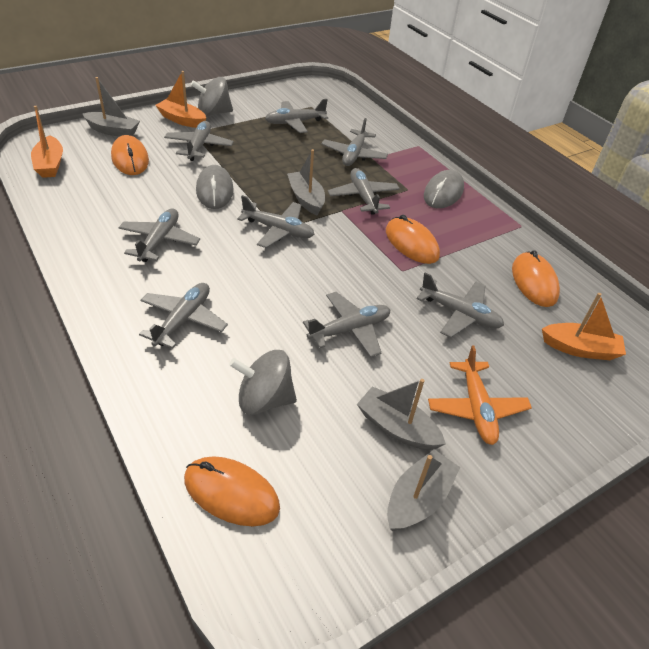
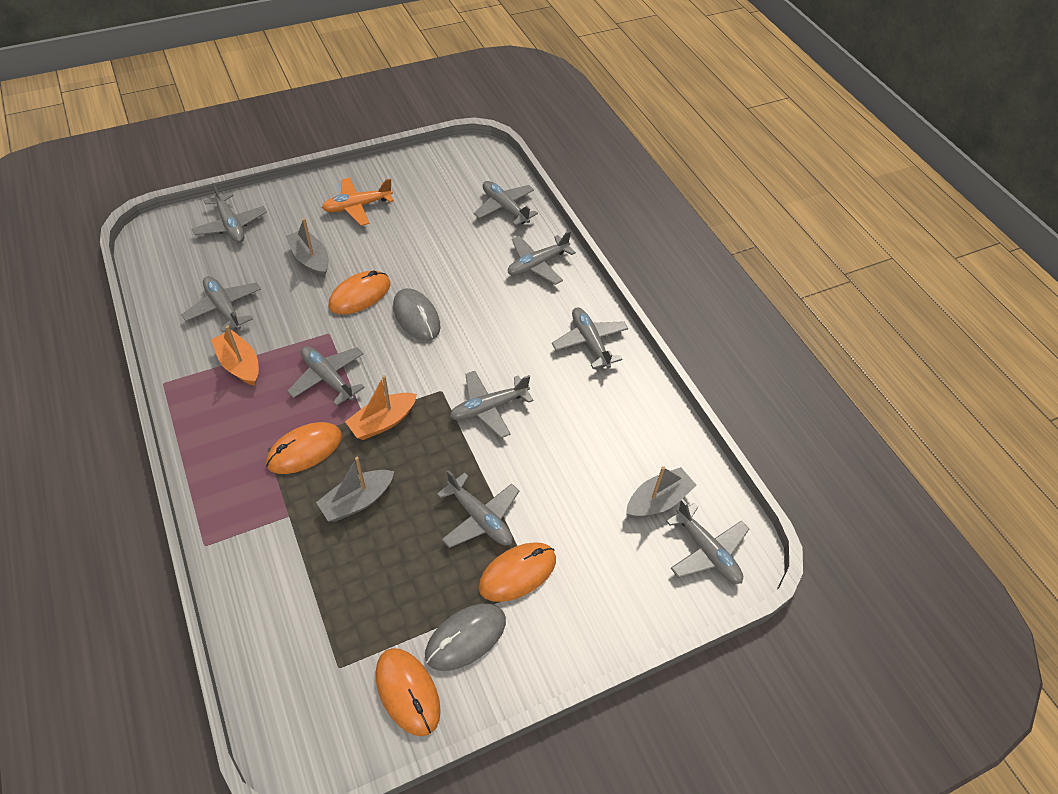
grey boat: [82,77,140,137] [287,149,325,216] [357,379,446,450] [387,449,460,531] = 4 -> [286,218,329,278] [316,457,394,522] [626,466,696,518] = 3
grey spinning top: [191,77,233,117] [229,350,297,415] = 2 -> none = 0
orange boat: [31,106,63,178] [155,71,206,128] [542,293,626,360] = 3 -> [211,326,259,386] [345,375,417,440] = 2

